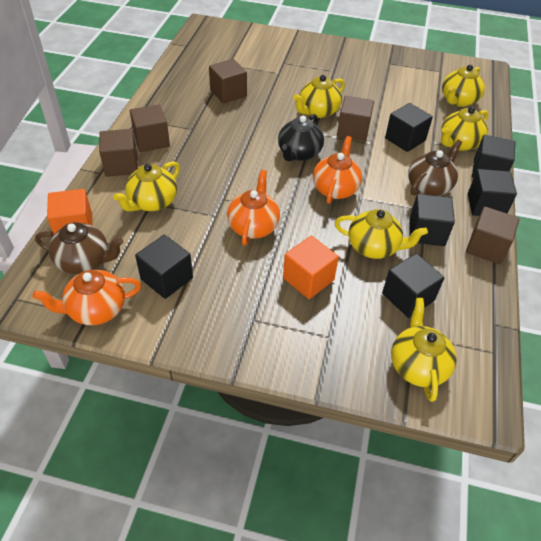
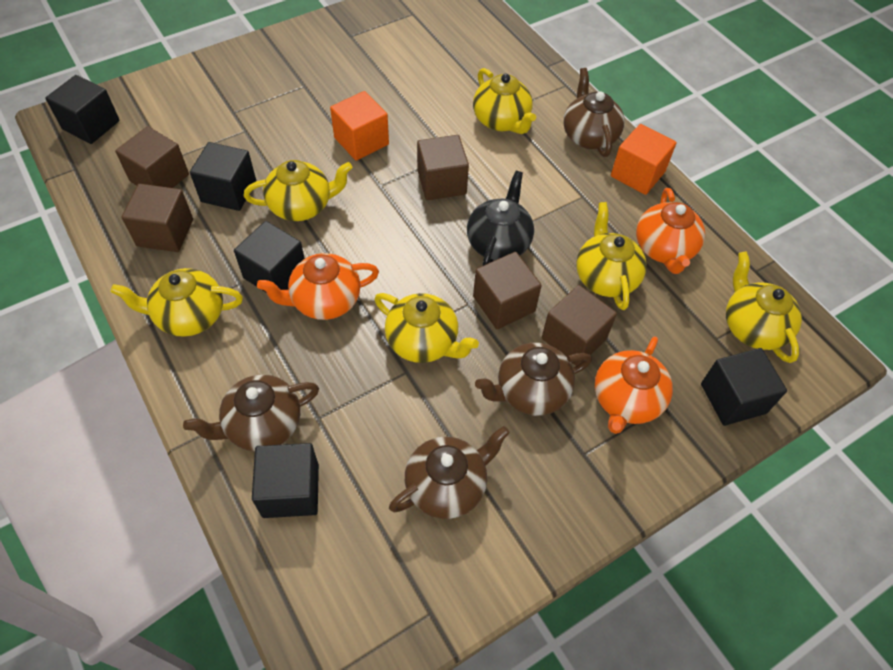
black cube: [135,235,193,299] [382,253,444,318] [385,103,433,152] [409,194,455,246] [468,169,517,216] [472,135,516,178] = 6 -> [45,75,120,144] [190,142,256,211] [234,221,305,292] [252,443,319,518] [701,348,787,426] = 5
brown teapot: [35,222,123,274] [408,140,462,196] = 2 -> [183,374,319,451] [389,426,510,519] [475,343,592,416] [563,68,625,157] = 4

